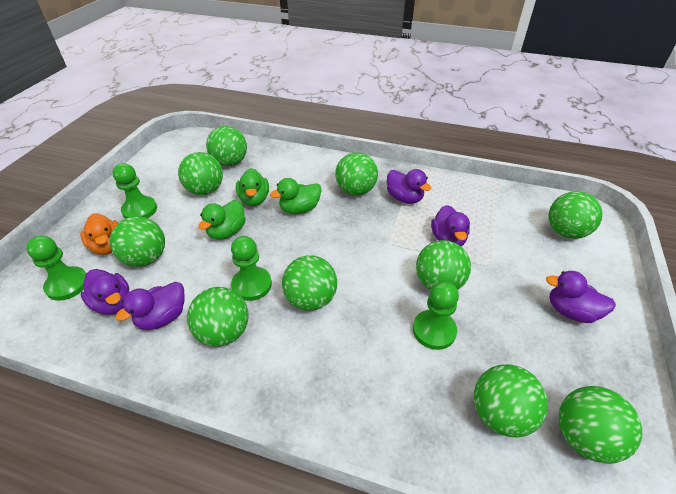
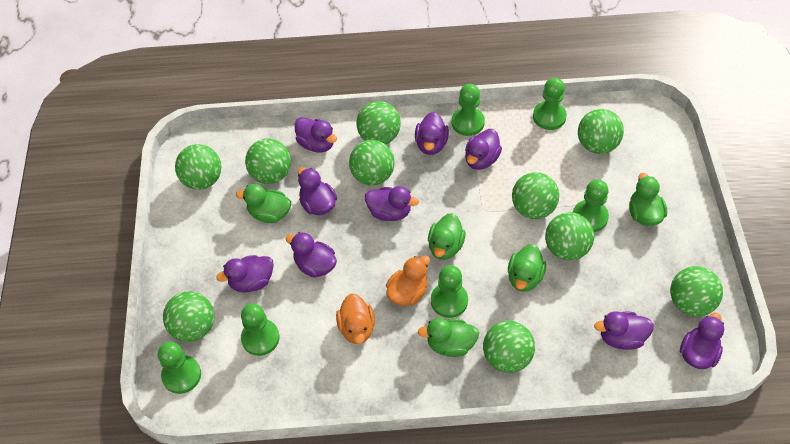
green duck: [198,200,246,240] [236,168,269,206] [270,178,322,214] = 3 -> [236,184,291,223] [418,318,479,357] [428,213,466,260] [508,244,546,292] [629,173,667,226] = 5
green pawn: [26,236,87,301] [113,163,157,219] [231,236,272,301] [413,281,459,350] = 4 -> [158,342,201,394] [241,303,280,356] [431,265,468,318] [451,84,485,136] [533,78,567,130] [573,180,609,232] = 6
orange duck: [80,214,118,255] = 1 -> [336,293,375,344] [386,255,430,306] = 2
purple duck: [80,269,129,315] [116,282,184,330] [387,169,431,204] [431,205,470,246] [546,271,616,323] = 5 -> [217,255,274,293] [286,232,337,278] [295,117,337,152] [298,167,337,215] [365,186,419,221] [415,112,449,155] [465,129,502,170] [594,312,654,350] [680,312,724,369] = 9

